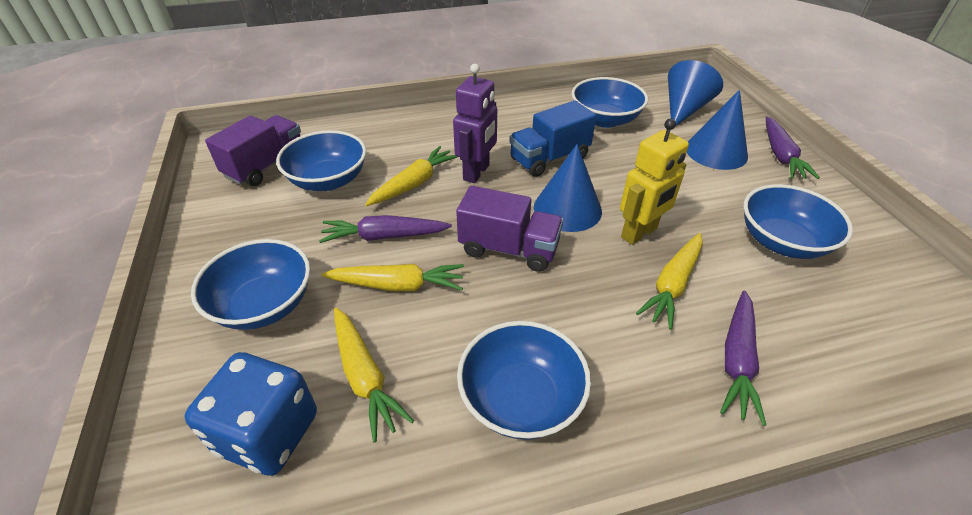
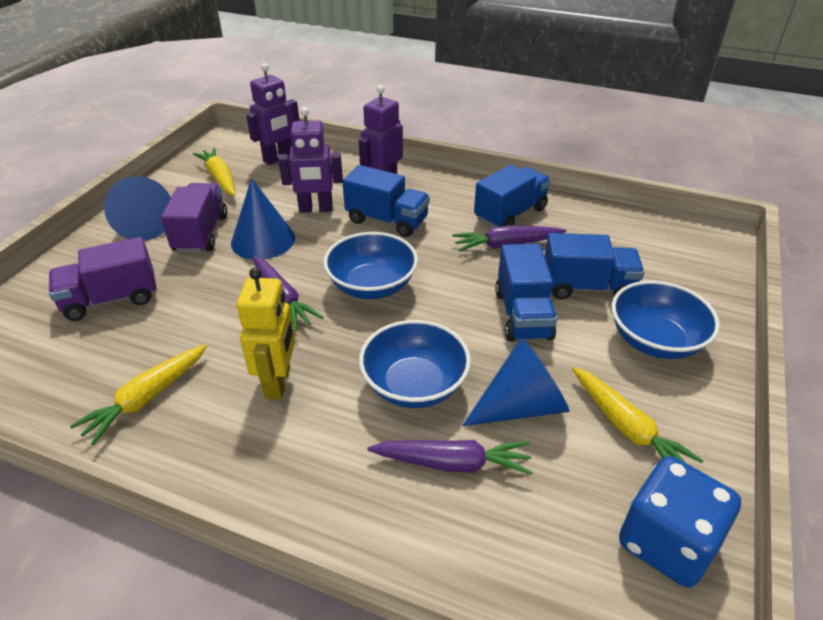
blue bowl: [191,239,310,330] [276,130,366,191] [457,321,591,440] [571,77,648,128] [743,184,853,259] = 5 -> [323,232,418,299] [359,320,471,408] [611,281,720,359] = 3
blue truck: [509,101,596,177] = 1 -> [342,165,430,237] [474,165,551,227] [495,244,557,342] [545,233,644,299] = 4
purple robot: [453,64,497,183] = 1 -> [246,63,299,165] [278,107,343,213] [359,85,403,174] = 3
yellow carrot: [321,264,464,291] [334,307,414,442] [365,146,458,206] [636,233,703,330] = 4 -> [70,344,207,445] [193,147,236,196] [572,367,703,463] = 3

